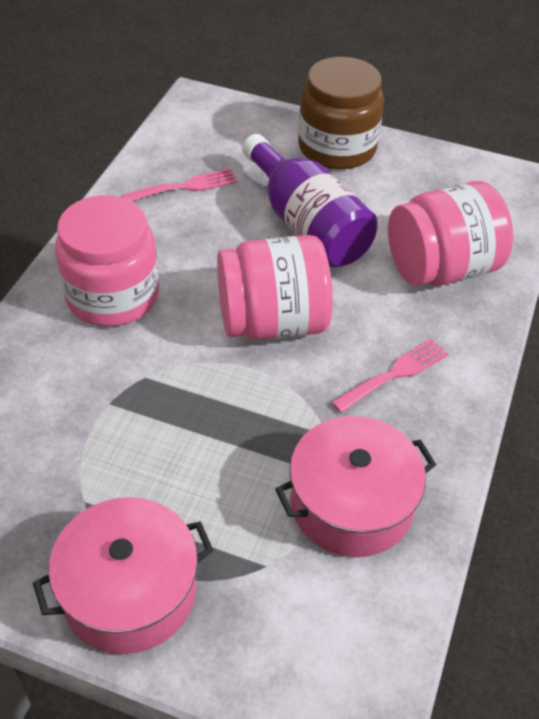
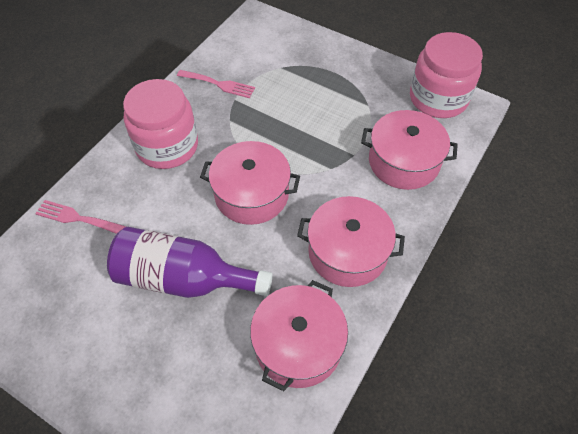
brown jar: [298,57,384,170] = 1 -> none = 0
pink jar: [55,195,159,327] [217,235,333,340] [388,181,513,286] = 3 -> [123,79,198,169] [410,32,483,118] = 2
pink pot: [33,497,213,654] [275,416,436,557] = 2 -> [200,141,300,225] [250,280,348,391] [297,196,405,287] [361,110,458,190] = 4

